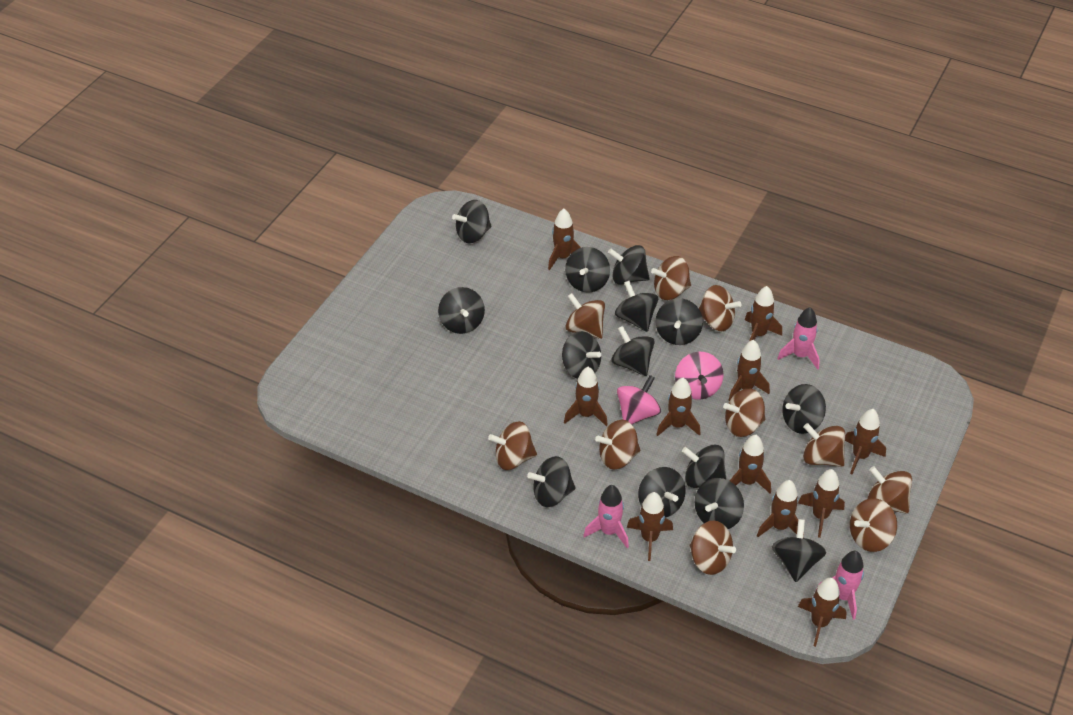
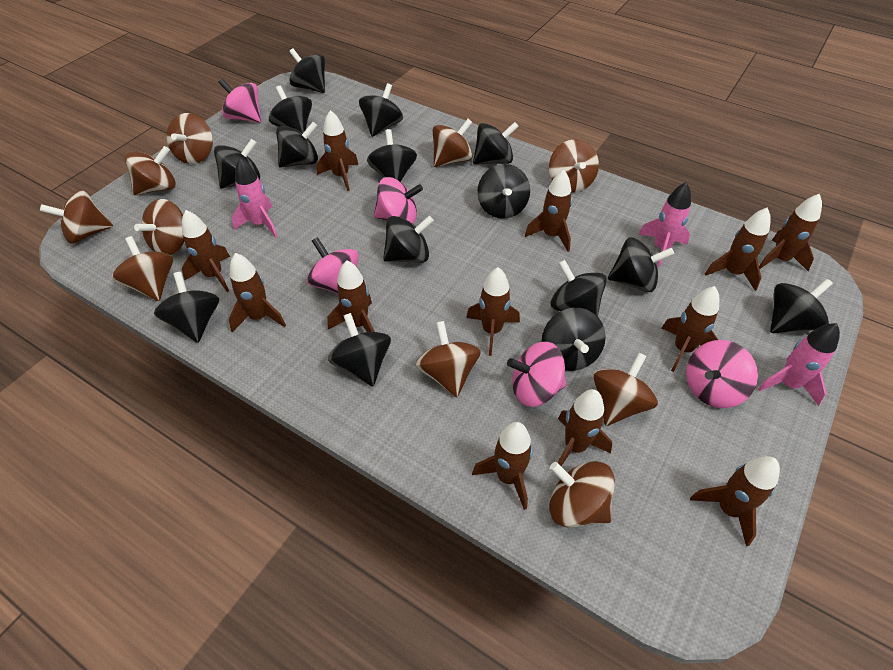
black spinning top: [438,287,485,334] [452,200,492,243] [527,456,576,507] [562,331,601,379] [565,247,610,293] [608,245,650,285] [611,326,655,376] [615,281,658,332] [638,467,685,518] [656,298,703,345] [682,444,727,488] [695,478,744,529] [772,519,826,582] [782,384,826,434] = 14 -> [154,272,219,343] [214,139,260,189] [269,86,312,134] [276,122,318,168] [289,48,325,93] [328,313,391,386] [359,83,403,137] [367,129,417,182] [383,216,434,263] [473,122,519,164] [477,164,530,219] [542,308,606,371] [551,260,607,317] [608,237,674,292] [770,279,833,333] = 15
brown rocket: [548,209,581,270] [564,367,608,426] [627,492,673,561] [656,378,700,436] [729,340,770,401] [730,435,771,493] [745,286,782,341] [757,480,804,538] [798,469,845,538] [798,578,846,647] [845,409,886,474] = 11 -> [182,210,230,292] [229,253,286,332] [316,110,359,191] [327,261,375,332] [466,267,520,356] [472,422,533,510] [525,169,572,252] [558,389,612,466] [662,286,719,372] [690,456,780,546] [705,208,771,291] [759,194,822,271] = 12
pink spinning top: [617,375,661,424] [675,352,724,400] = 2 -> [218,79,261,123] [307,237,359,293] [374,177,423,224] [507,342,566,407] [686,340,758,408] = 5

